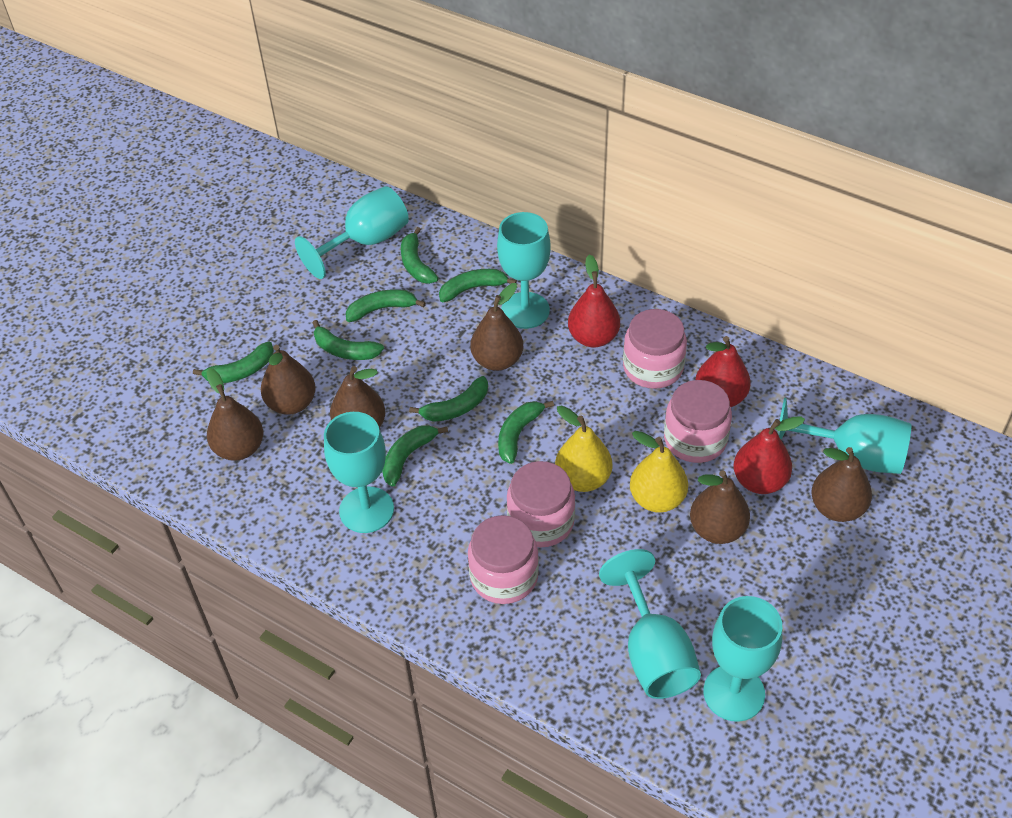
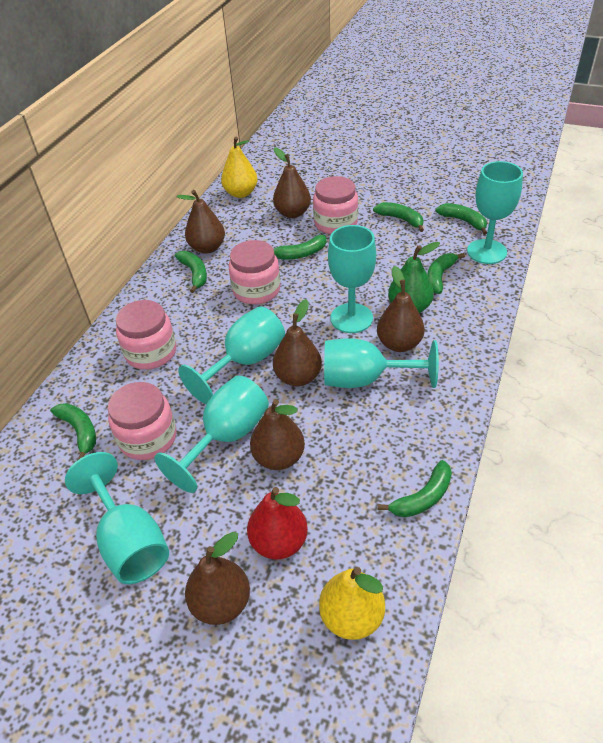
green banana: [193,341,274,383] [313,320,384,360] [346,289,426,322] [382,425,448,487] [401,227,439,284] [409,376,488,422] [439,269,517,302] [498,401,554,464] = 8 -> [51,403,96,460] [175,251,207,293] [274,235,327,260] [373,202,424,232] [378,460,452,517] [427,253,465,294] [435,203,487,235] = 7
green pear: none = 0 -> [388,242,440,313] = 1
red pear: [568,254,620,348] [695,336,751,407] [733,416,805,494] = 3 -> [247,487,308,560] = 1

